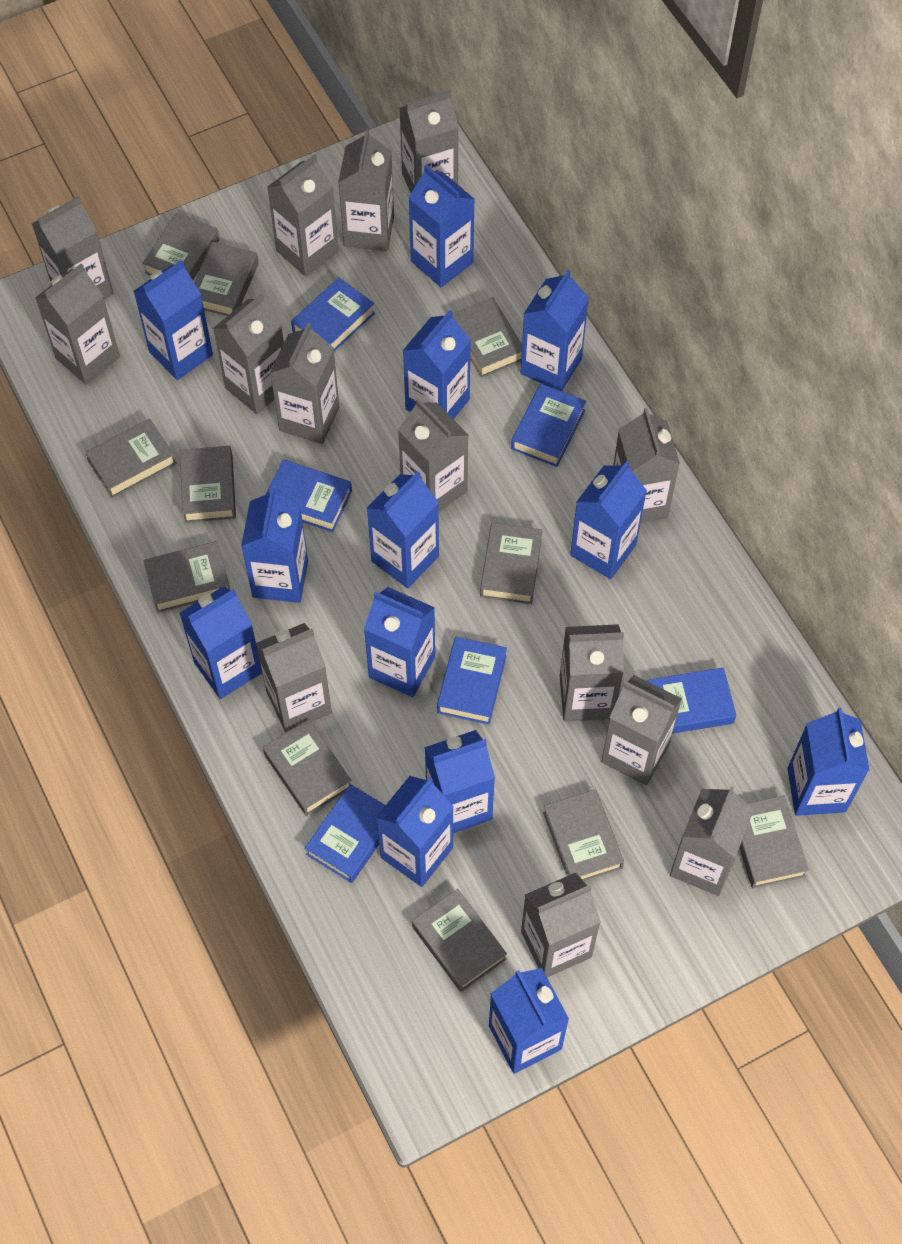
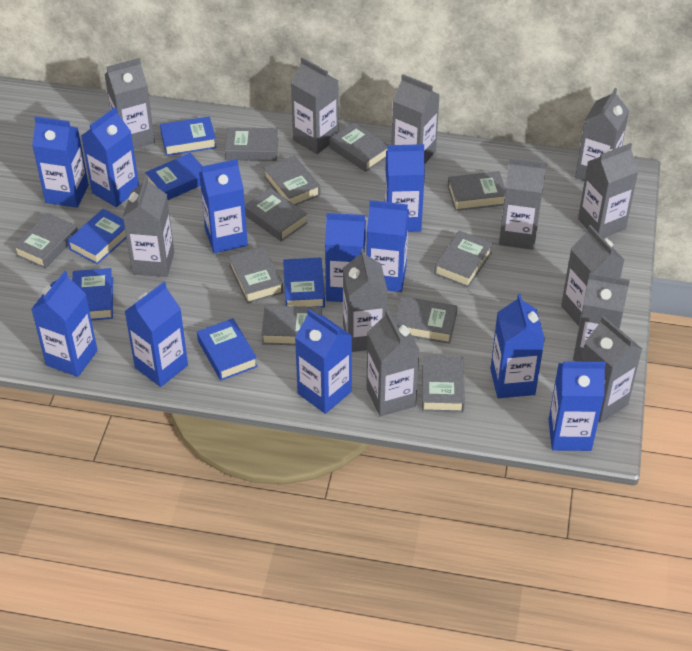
blue carton: [133,260,213,380] [179,586,262,699] [241,487,308,603] [364,587,435,697] [367,471,439,588] [376,776,454,887] [403,310,471,419] [408,165,475,287] [424,730,495,833] [489,968,569,1074] [520,270,589,391] [570,461,647,579] [787,708,869,816] = 13 -> [32,116,89,208] [32,271,98,377] [81,107,139,207] [124,282,188,387] [199,159,248,253] [295,309,352,414] [325,213,366,302] [366,200,409,292] [385,144,425,232] [491,294,545,398] [548,361,606,451] = 11
grey carton: [32,196,114,299] [35,264,120,384] [213,294,284,414] [255,623,332,732] [267,154,338,276] [270,323,339,444] [338,129,394,251] [398,398,469,511] [399,90,459,192] [521,873,601,977] [560,624,624,721] [601,675,682,785] [613,408,680,523] [670,786,754,896] = 14 -> [105,58,155,149] [123,176,174,277] [291,57,339,154] [343,249,388,352] [366,310,420,417] [391,74,440,164] [499,158,547,250] [561,225,624,326] [573,272,630,362] [575,88,629,181] [578,143,639,238] [581,316,642,423] = 12

